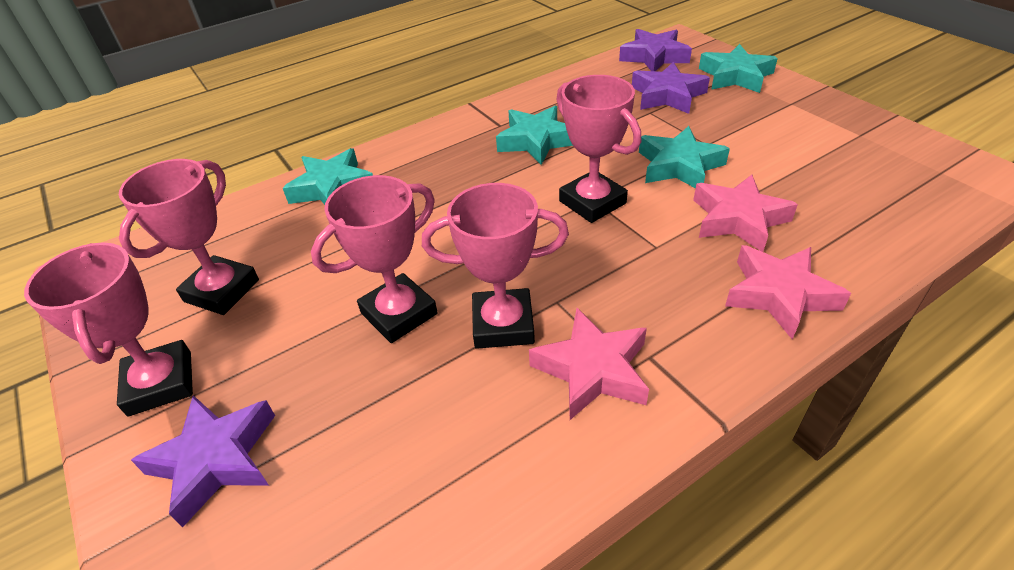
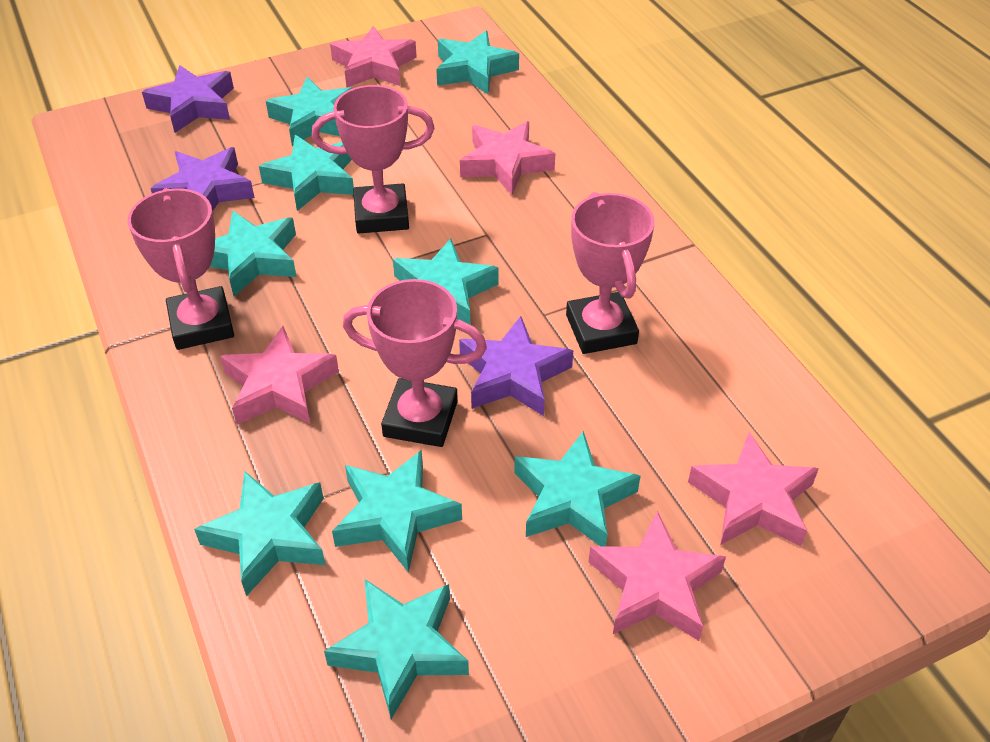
pink star: [529,308,649,420] [693,175,798,252] [725,245,851,340] = 3 -> [220,326,339,424] [330,26,417,88] [460,121,555,195] [588,511,726,641] [688,432,819,546] = 5
pink trophy: [24,243,193,417] [119,159,259,315] [311,175,438,343] [422,183,569,349] [556,75,641,223] = 5 -> [128,188,234,350] [312,85,435,233] [343,279,487,447] [566,192,655,354] = 4
turquoise star: [283,148,373,205] [496,106,573,165] [639,126,730,188] [699,44,778,93] = 4 -> [194,471,326,596] [210,210,297,296] [259,135,354,211] [266,77,353,146] [324,579,469,719] [332,450,462,573] [393,238,499,324] [436,31,519,94] [514,431,640,546] = 9

